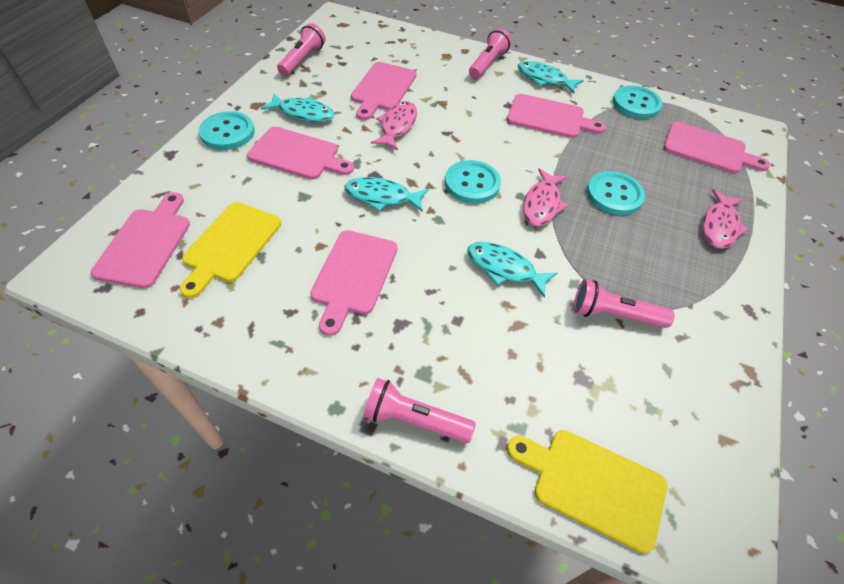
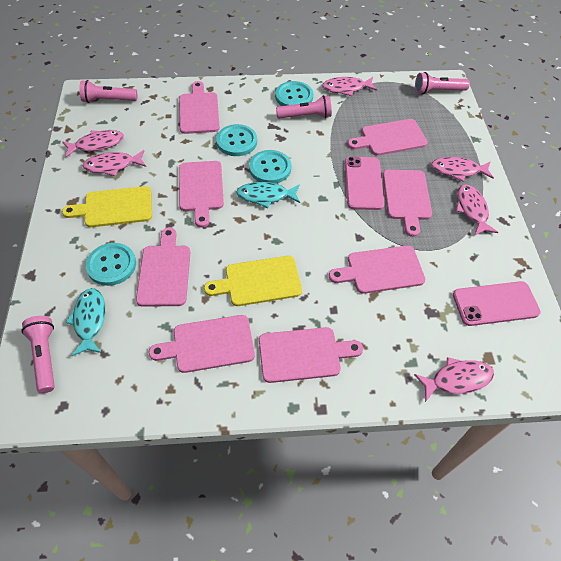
pink cutting board: [91,192,190,288] [247,127,354,179] [310,230,398,336] [351,62,416,120] [507,94,606,138] [664,122,770,173] = 6 -> [136,227,190,307] [149,315,255,373] [179,81,220,134] [179,161,224,227] [259,327,363,383] [329,246,425,294] [347,119,428,156] [383,170,432,237] = 8
pink fish: [371,101,417,151] [523,168,568,226] [702,189,749,249] = 3 -> [62,130,124,157] [83,150,146,176] [322,77,377,96] [414,357,494,402] [431,157,494,182] [456,184,498,236] = 6
pink phone: none = 0 -> [345,157,385,210] [453,281,541,326] = 2
turquoise fish: [261,94,334,122] [345,177,428,212] [467,242,557,298] [518,61,584,93] = 4 -> [66,288,105,356] [236,182,300,208] = 2

